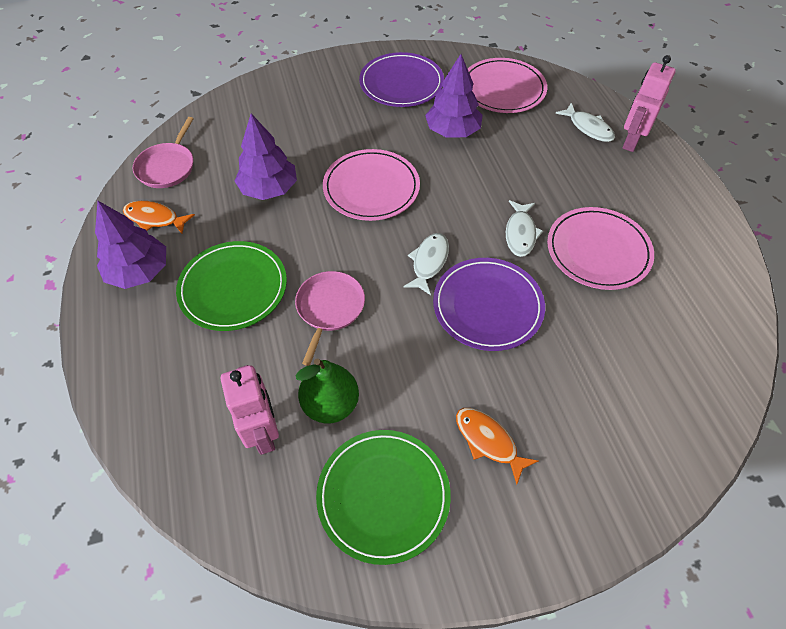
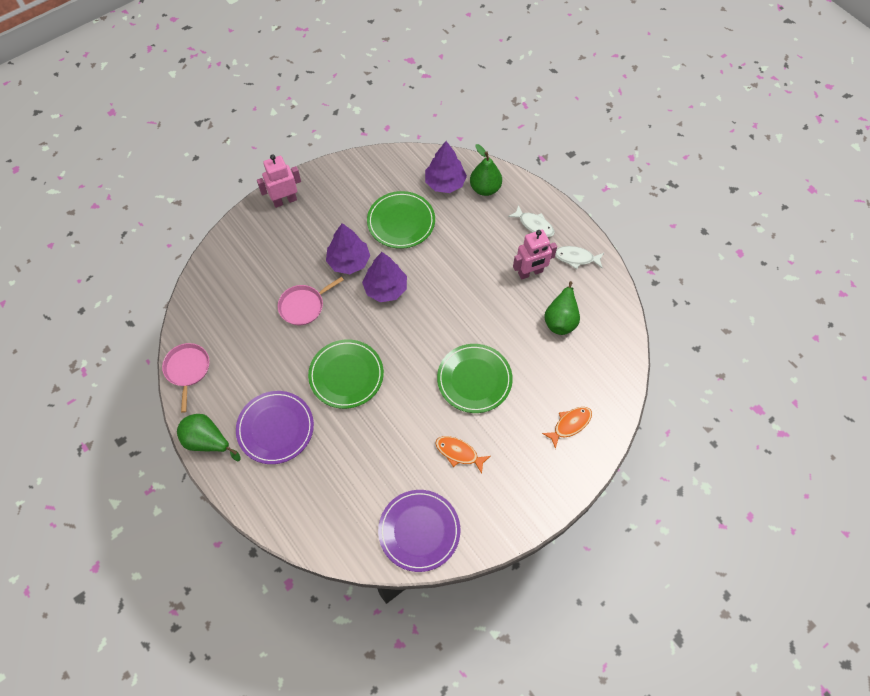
green pear: [296,358,359,423] = 1 -> [177,414,241,461] [470,144,502,196] [544,281,580,335] = 3
green plate: [176,241,287,331] [316,430,451,565] = 2 -> [308,340,384,409] [367,191,435,249] [437,344,513,413] = 3
pink plate: [323,149,420,221] [468,58,547,113] [547,207,654,290] = 3 -> none = 0
white fish: [404,233,449,295] [506,200,543,257] [556,103,615,142] = 3 -> [508,205,555,237] [555,246,604,269] = 2

